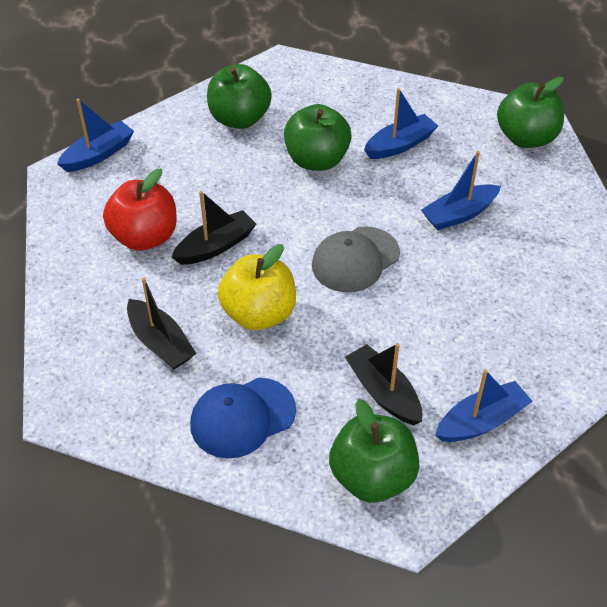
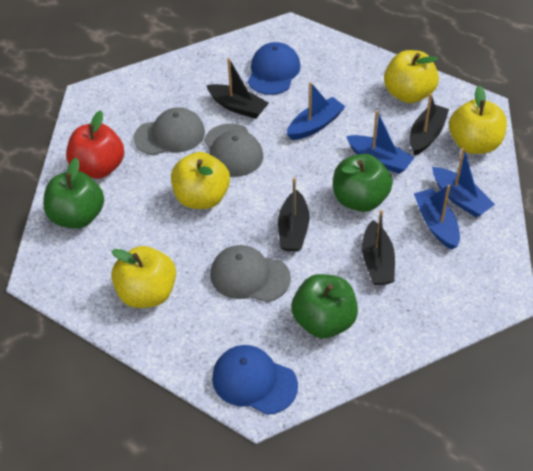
black boat: [127,278,196,369] [171,191,256,265] [345,343,422,425] = 3 -> [206,58,269,119] [278,178,309,252] [362,210,395,285] [410,93,449,156] = 4
blue cap: [190,378,296,459] = 1 -> [212,345,298,415] [248,42,301,95] = 2
green apple: [207,64,272,129] [284,104,352,171] [329,399,419,502] [497,77,564,148] = 4 -> [43,158,104,229] [291,274,358,338] [333,154,393,212] = 3
grey cap: [312,226,400,293] = 1 -> [134,107,205,155] [204,123,263,177] [210,245,291,302] = 3
yellow apple: [218,244,296,330] = 1 -> [111,246,176,308] [171,152,230,209] [384,50,439,103] [449,86,507,154] = 4

